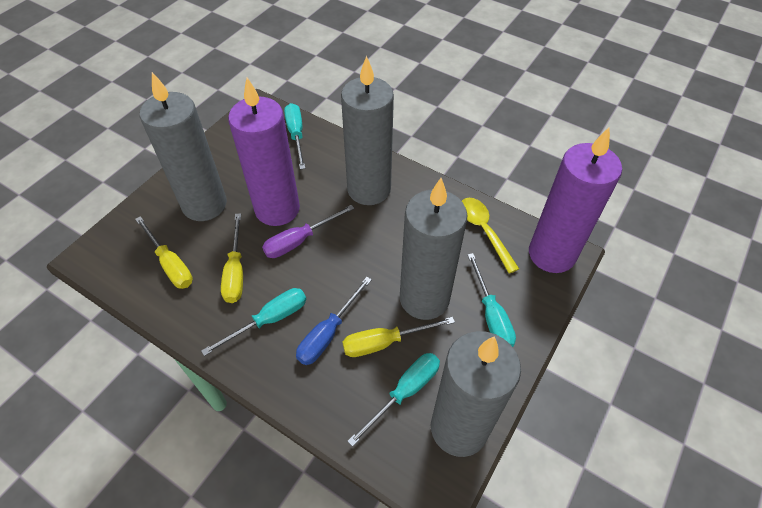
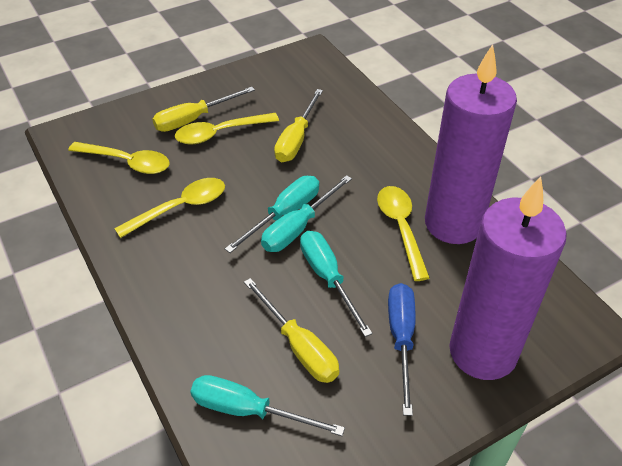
grey candle: [140,72,227,221] [341,56,394,205] [400,178,468,320] [431,331,521,457] = 4 -> none = 0
purple screwdriver: [262,205,355,258] = 1 -> none = 0
yellow spoon: [462,198,519,274] = 1 -> [68,142,170,174] [114,178,225,238] [175,113,279,144] [377,186,430,281] = 4

